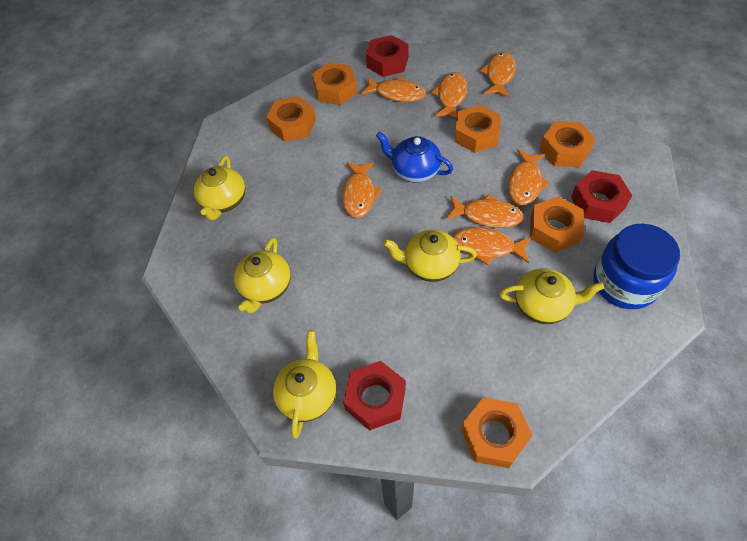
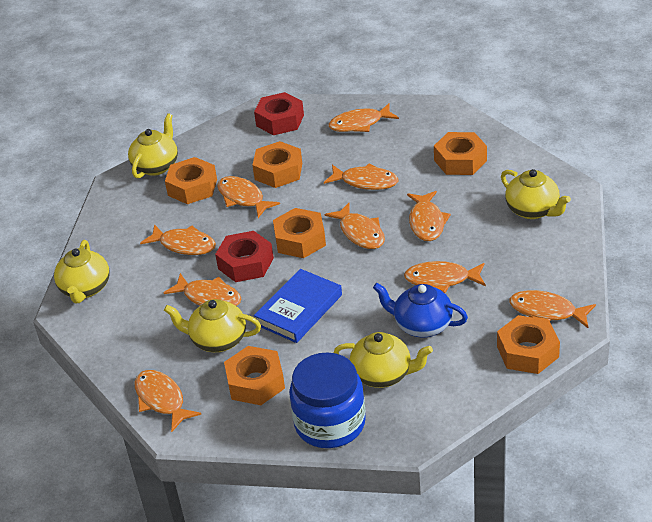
blue book: none = 0 -> [254,269,342,343] = 1
orange fish: [342,162,382,218] [361,77,426,102] [431,72,467,118] [446,194,523,228] [453,227,531,265] [480,52,516,97] [508,149,550,205] = 7 -> [135,370,201,432] [140,224,216,255] [164,273,241,306] [217,176,280,218] [324,163,399,190] [324,203,385,249] [329,103,399,132] [404,261,486,293] [407,191,451,241] [509,290,596,328] = 10
red nut: [343,361,406,431] [366,35,409,77] [571,170,632,223] = 3 -> [215,231,274,282] [254,92,304,135] = 2

